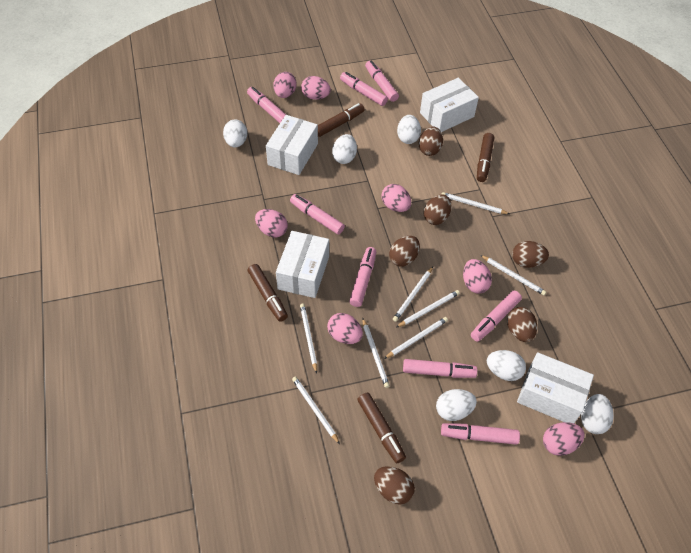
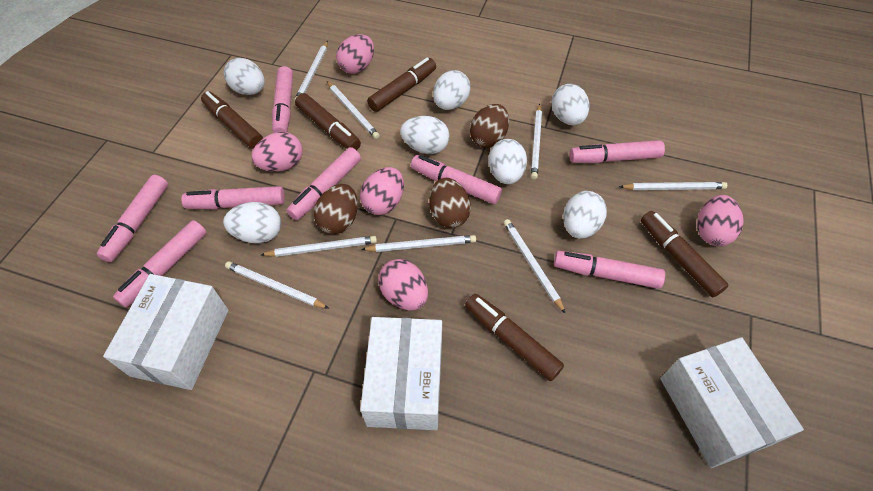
brown egg: [374,466,415,505] [389,236,420,267] [419,126,443,156] [424,195,452,225] [507,307,537,342] [512,241,549,268] = 6 -> [314,184,358,234] [429,178,471,228] [470,104,509,148] = 3
brown marker: [248,264,288,322] [318,103,365,137] [357,393,406,463] [477,133,494,182] = 4 -> [201,91,263,149] [295,93,361,150] [367,58,436,112] [465,294,564,381] [641,211,729,297] = 5
pink egg: [255,209,288,238] [273,72,296,98] [301,76,331,100] [327,313,363,344] [382,184,411,212] [463,259,492,293] [543,422,584,456] = 7 -> [251,132,303,172] [336,34,374,74] [360,167,404,215] [378,259,428,310] [697,195,744,246] = 5
white box: [266,115,318,175] [276,231,329,298] [420,78,479,132] [517,352,594,423] = 4 -> [103,274,229,390] [360,317,442,430] [660,337,804,468] = 3
white egg: [223,119,247,148] [332,134,357,164] [397,115,421,144] [436,389,477,421] [487,350,526,381] [581,394,614,434] = 6 -> [223,202,281,243] [224,58,265,95] [400,116,450,154] [433,70,471,110] [488,139,527,184] [551,84,589,125] [563,191,607,239] = 7

